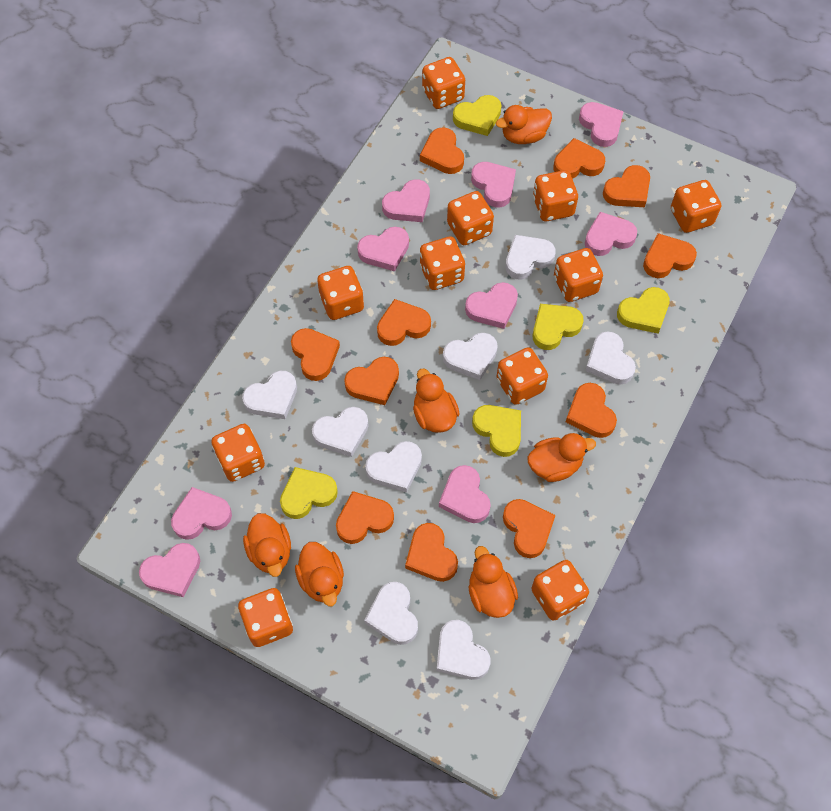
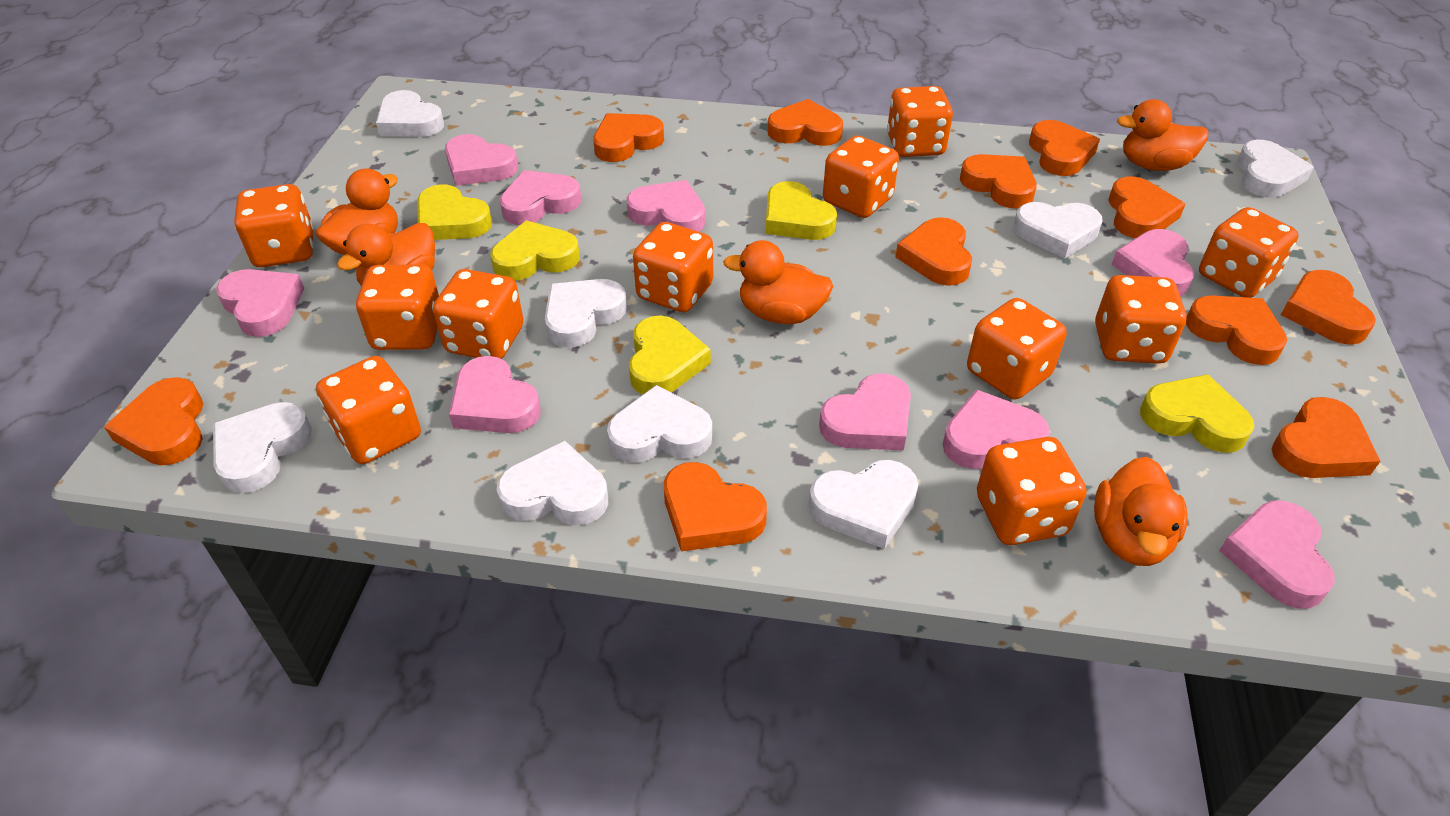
orange duck: [243,513,291,577] [295,542,344,606] [413,369,460,433] [469,546,518,618] [496,105,552,144] [527,433,596,482] = 6 -> [316,168,398,255] [337,223,435,286] [723,240,833,324] [1094,457,1188,566] [1117,99,1208,171] = 5

